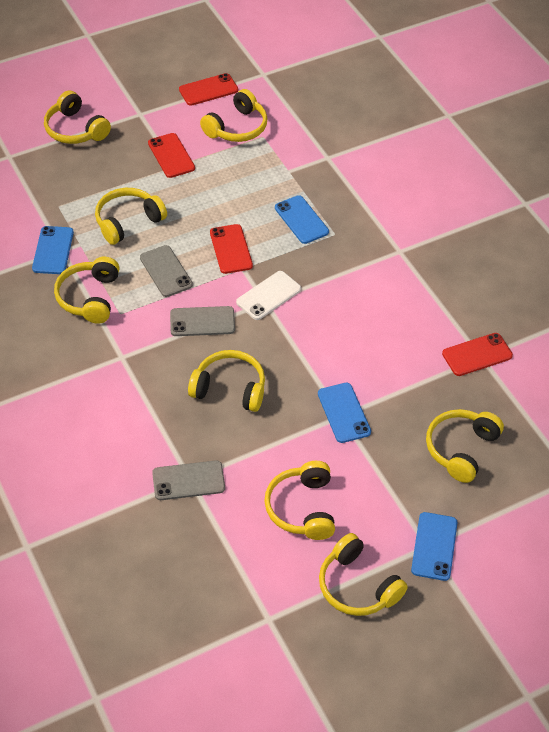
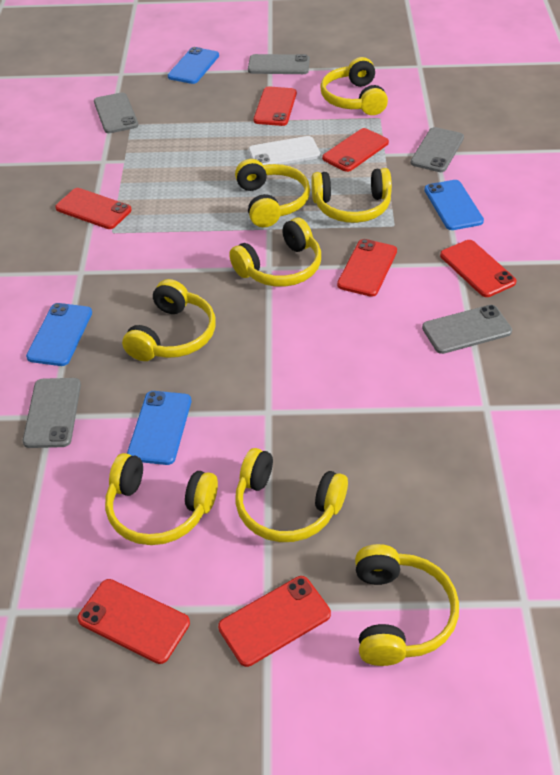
grey phone: [140,245,193,297] [152,460,225,500] [170,306,235,336] = 3 -> [23,378,81,448] [94,93,139,133] [248,54,310,74] [411,127,464,172] [422,305,512,354] = 5
red phone: [148,133,195,178] [179,73,238,106] [210,224,253,274] [442,333,513,376] = 4 -> [55,188,132,229] [78,579,190,664] [218,576,331,667] [254,87,297,126] [322,128,389,172] [337,239,397,297] [440,240,516,297] = 7

